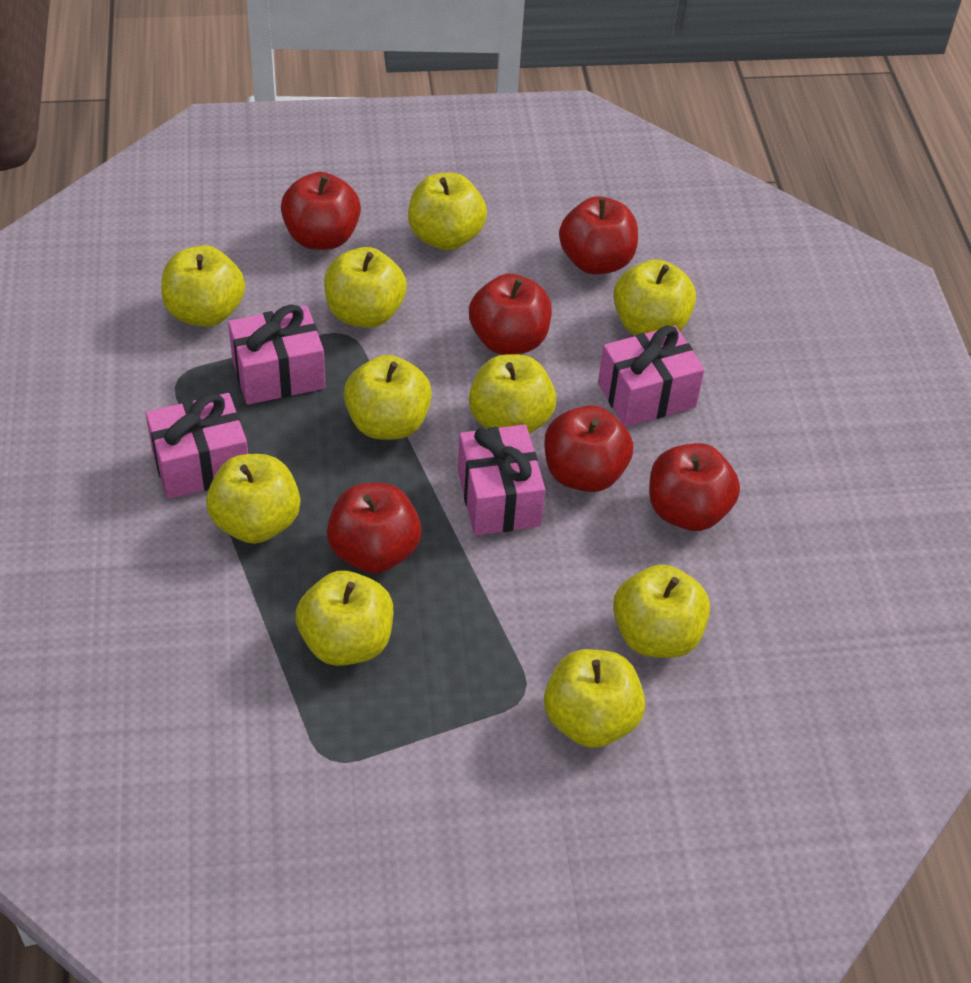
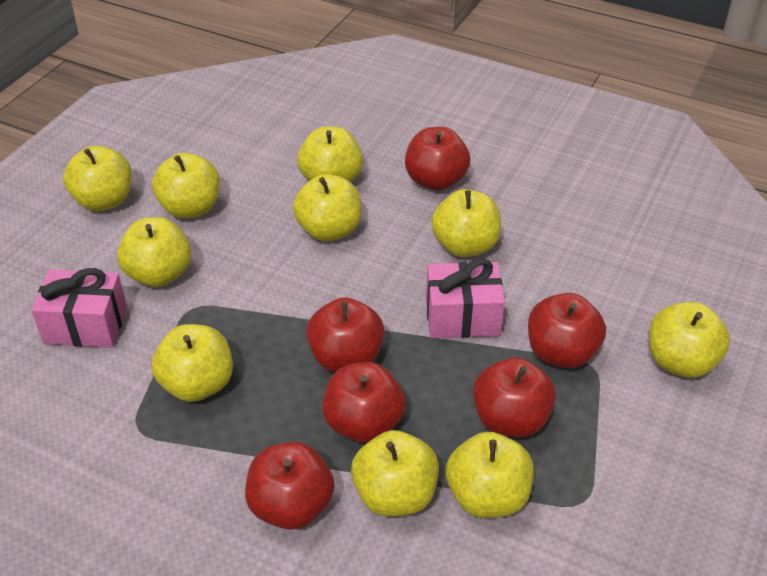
pink gift: [146,393,248,499] [228,304,326,405] [458,424,545,535] [598,325,705,427] = 4 -> [31,268,127,348] [426,258,505,338] = 2

